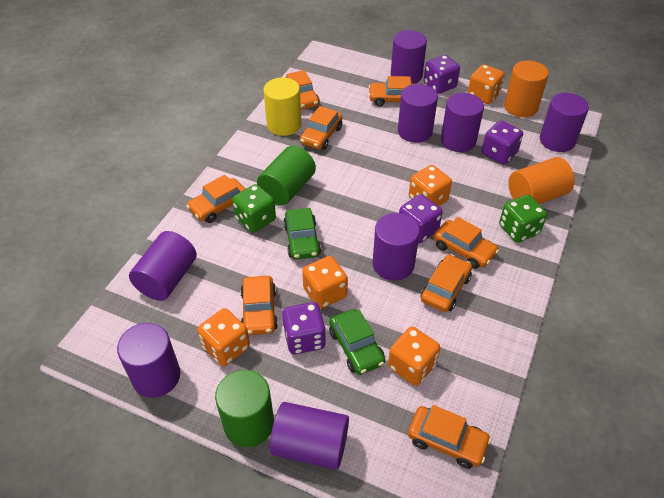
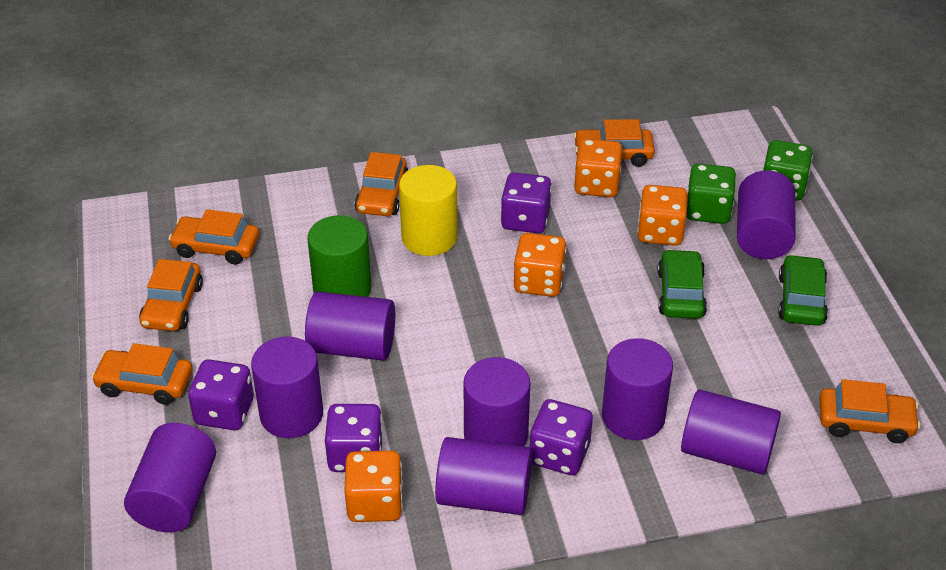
green cylinder: [215,370,274,447] [257,146,316,206] = 2 -> [307,215,371,297] = 1
orange car: [187,175,246,223] [240,276,278,335] [284,70,320,110] [300,106,342,150] [369,76,416,107] [408,405,491,469] [421,254,472,312] [433,217,499,269] = 8 -> [91,343,192,405] [139,259,203,331] [169,209,259,265] [355,152,408,216] [574,119,655,167] [819,379,921,443] = 6
orange cylinder: [504,61,549,117] [509,157,575,204] = 2 -> none = 0
orange dice: [197,308,250,366] [302,256,348,309] [388,327,440,386] [409,165,452,206] [468,64,505,104] = 5 -> [344,450,403,522] [514,233,566,297] [574,139,622,197] [637,185,688,246] = 4

